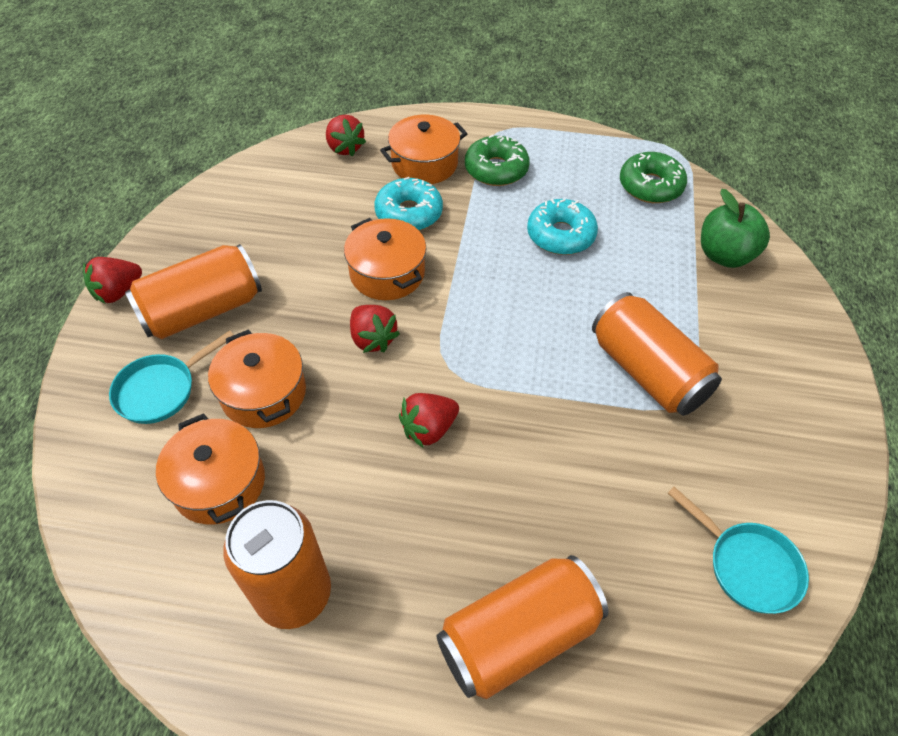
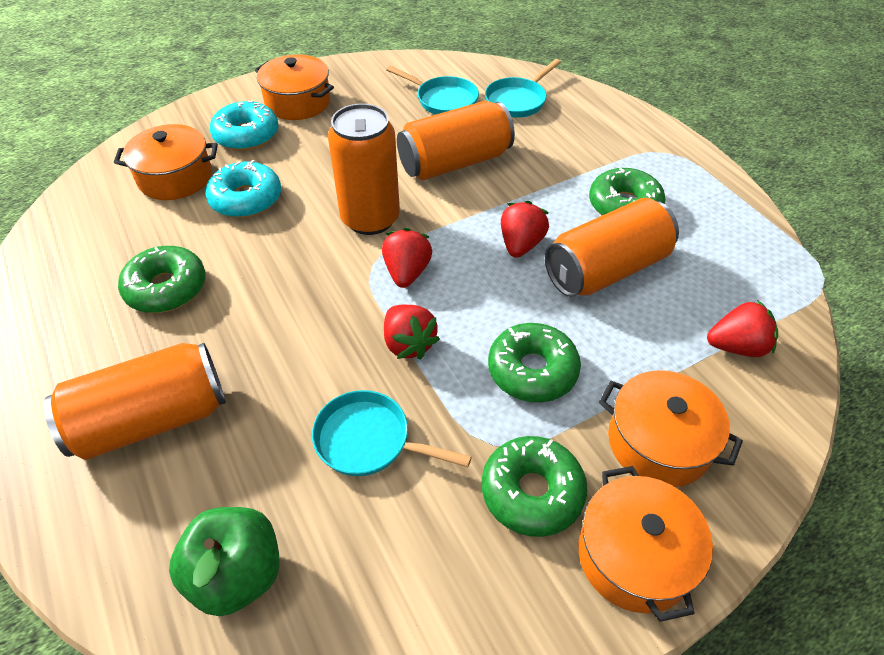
green donut: [465,135,530,186] [620,152,687,203] = 2 -> [118,246,206,313] [482,436,588,537] [488,323,581,402] [589,168,666,215] = 4
turquoise pan: [109,330,234,424] [668,487,809,614] = 2 -> [312,390,472,476] [386,66,479,114] [485,59,561,118] = 3

